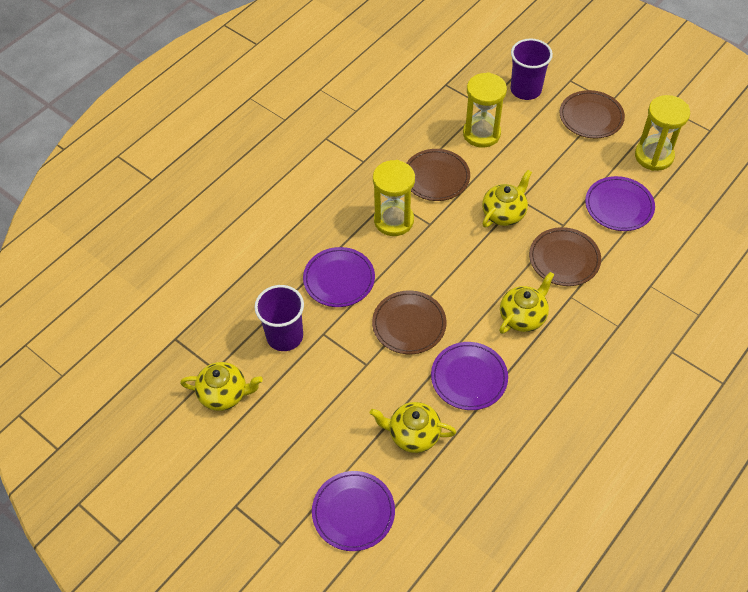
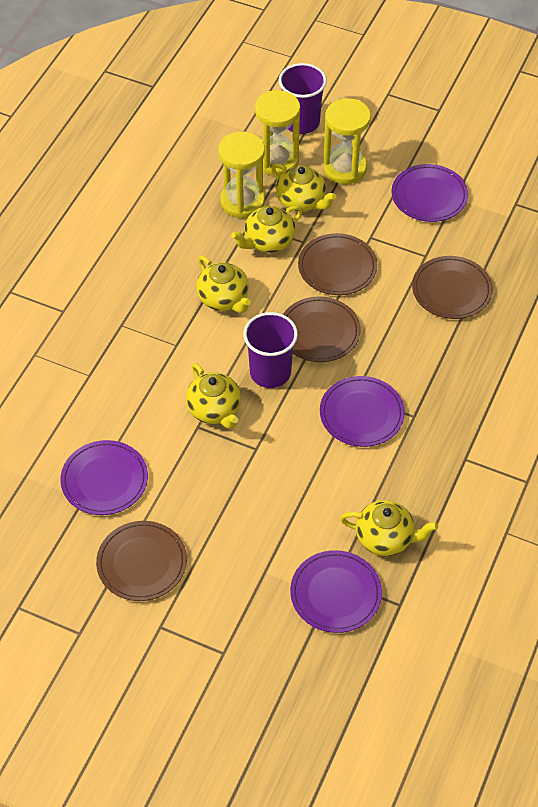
yellow teapot: [180,362,263,411] [370,402,456,453] [482,170,532,227] [499,272,554,334] = 4 -> [186,363,241,429] [196,256,251,313] [231,206,303,253] [271,163,337,211] [340,500,438,556] = 5

